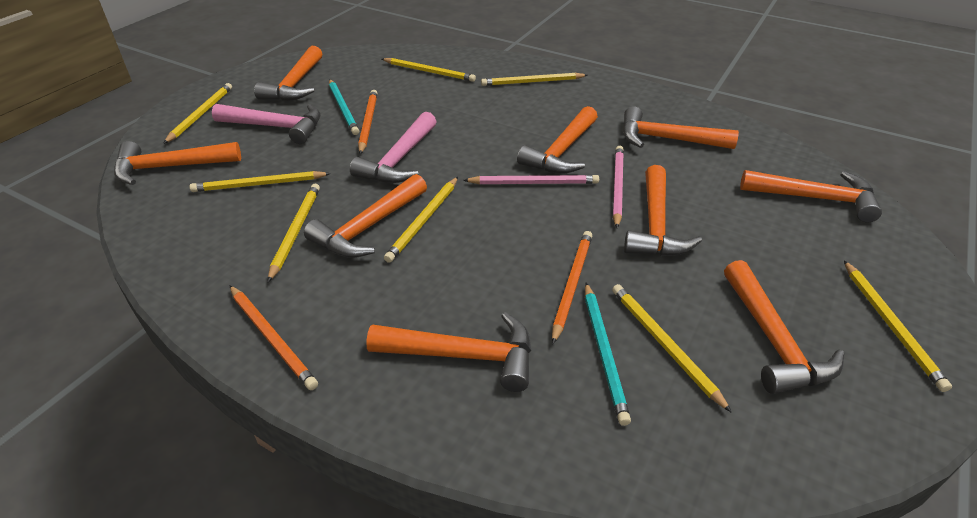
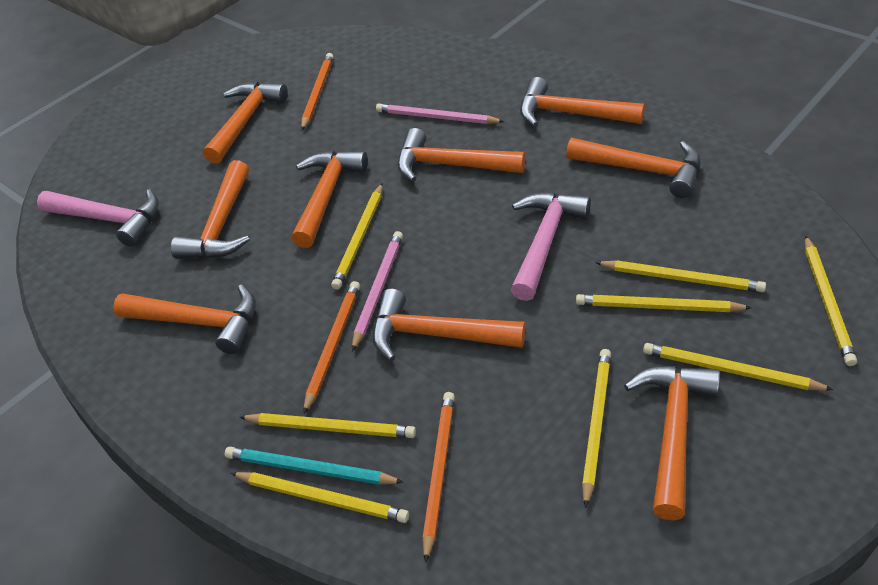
turquoise pencil: [329,79,359,135] [585,283,631,426] = 2 -> [225,447,404,485] = 1

